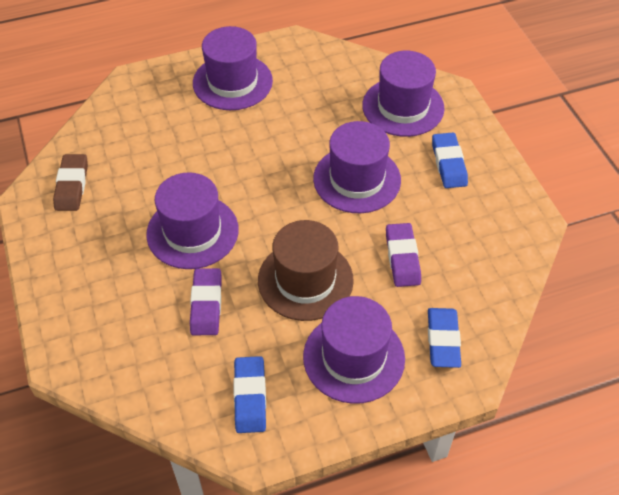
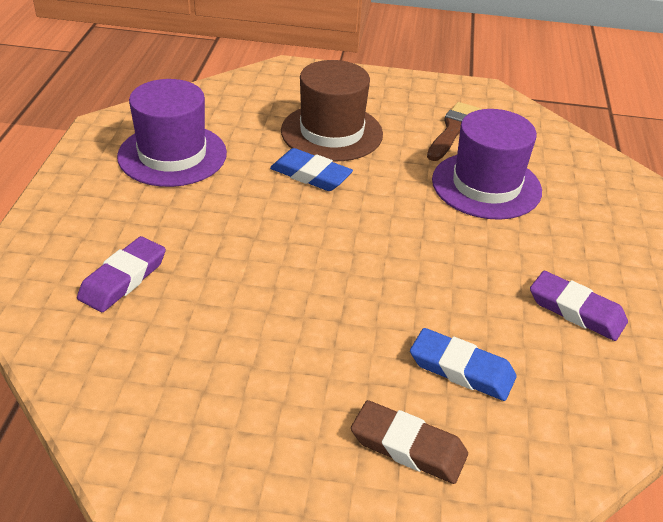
blue eraser: [234,356,266,433] [428,308,461,368] [432,133,468,188] = 3 -> [270,148,353,191] [410,328,517,401] = 2
brown brush: none = 0 -> [427,102,482,161] = 1
purple hat: [146,172,239,269] [193,26,273,110] [303,296,405,404] [313,121,401,213] [362,51,445,137] = 5 -> [117,79,227,187] [432,109,542,220] = 2

